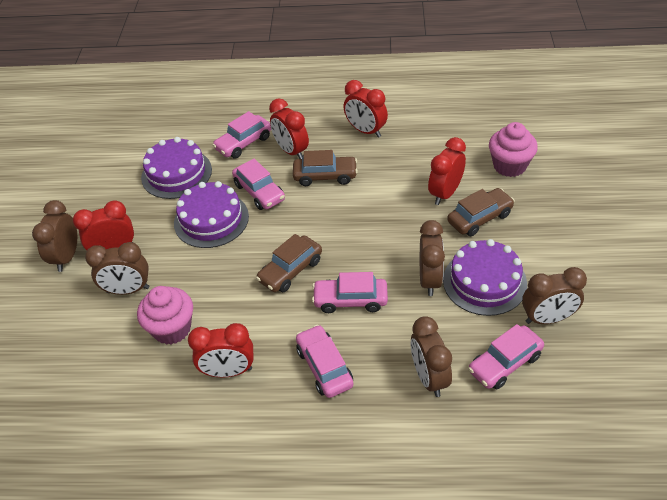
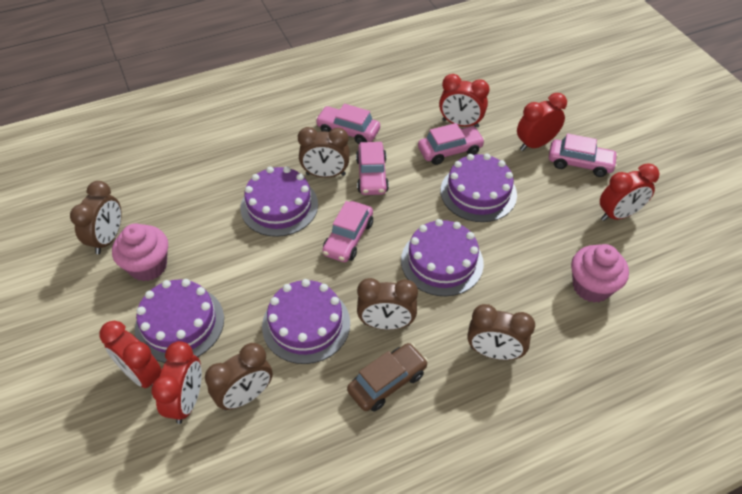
brown car: [256,234,322,292] [293,150,358,186] [447,188,515,236] = 3 -> [347,343,428,412] = 1
purple cake: [141,137,212,199] [174,181,249,248] [443,239,527,316] = 3 -> [135,279,224,363] [241,166,318,237] [262,279,350,364] [401,219,484,296] [441,154,517,222] = 5

